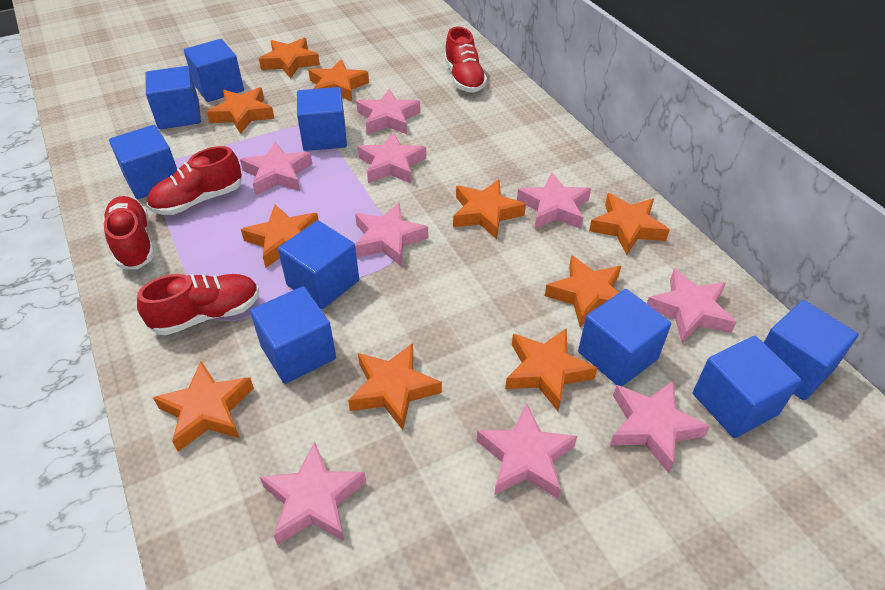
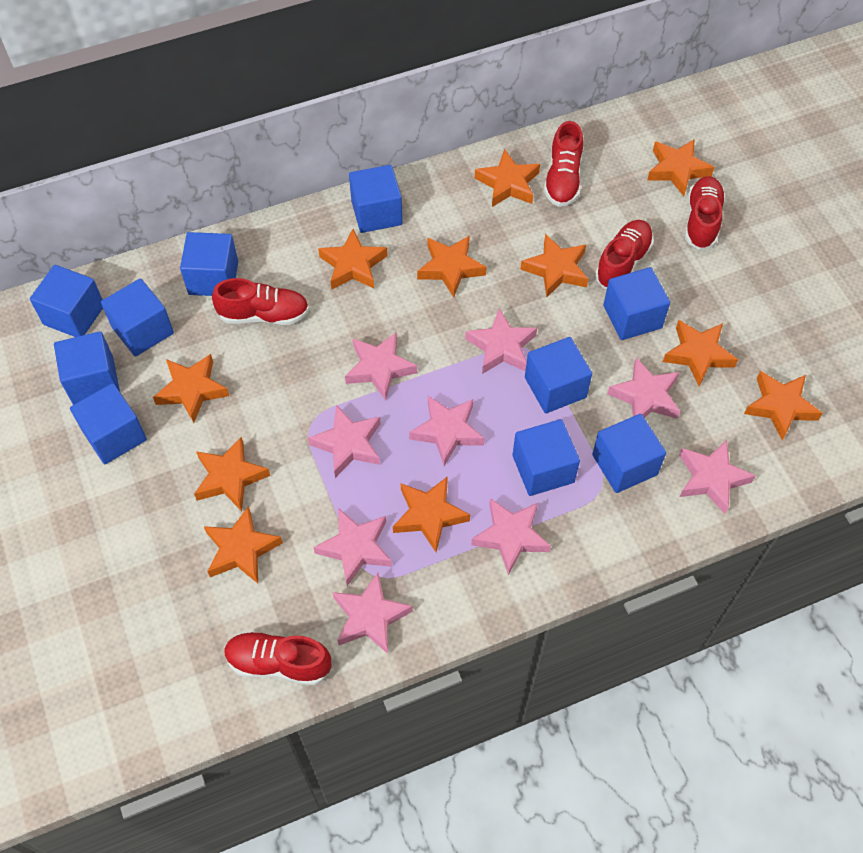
blue cube: [109,125,177,199] [146,66,201,130] [184,39,244,102] [250,286,336,384] [278,220,359,309] [297,87,347,151] [578,289,671,386] [693,336,801,438] [764,300,859,401] = 9 -> [30,265,103,337] [54,331,120,405] [70,383,147,464] [101,278,174,357] [180,232,238,296] [349,165,403,233] [513,419,580,496] [525,337,592,413] [592,414,666,493] [603,267,670,340] = 10
orange star: [153,362,254,452] [207,87,275,134] [241,204,319,268] [259,38,320,78] [308,59,369,102] [348,343,442,430] [453,179,526,239] [505,328,597,411] [545,255,621,327] [589,193,670,255] = 10 -> [153,354,229,423] [194,437,270,511] [204,506,283,584] [318,229,388,289] [393,476,470,552] [417,235,487,297] [474,149,540,207] [521,234,588,298] [647,139,714,196] [663,320,738,386] [744,371,823,440] = 11
red shoe: [103,196,155,269] [137,274,259,335] [147,146,242,215] [444,27,487,93] = 4 -> [212,278,309,325] [224,631,332,685] [544,121,583,207] [595,220,654,289] [685,176,725,250] = 5

